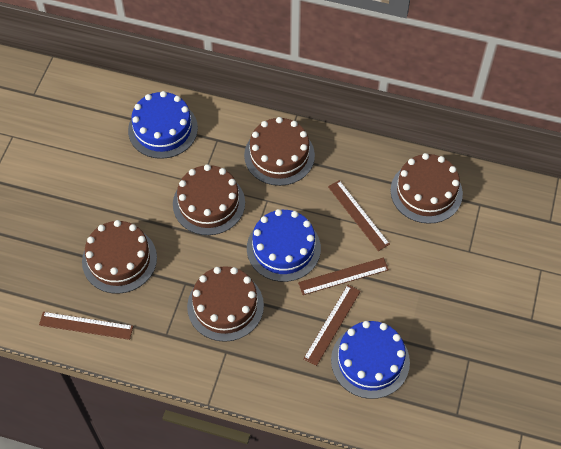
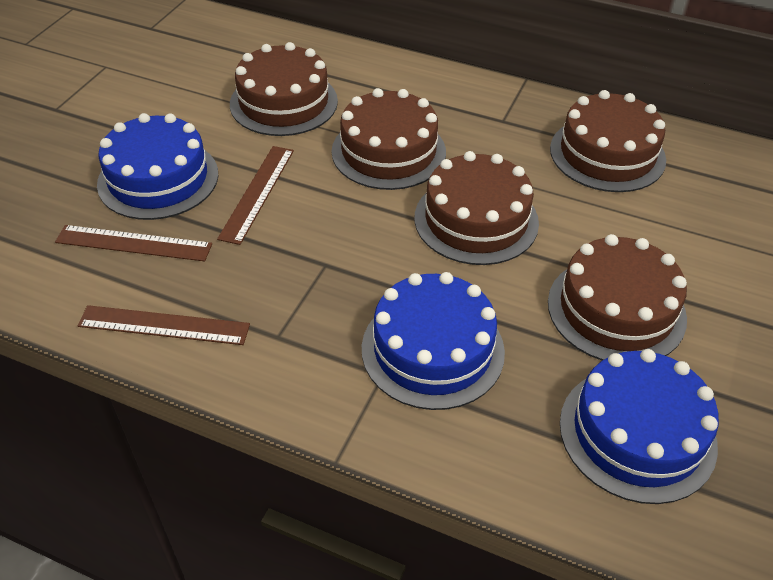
brown ruler: [39,312,133,340] [298,258,389,295] [303,285,361,366] [328,180,390,251] = 4 -> [55,225,212,261] [77,305,250,345] [217,146,294,245] = 3

